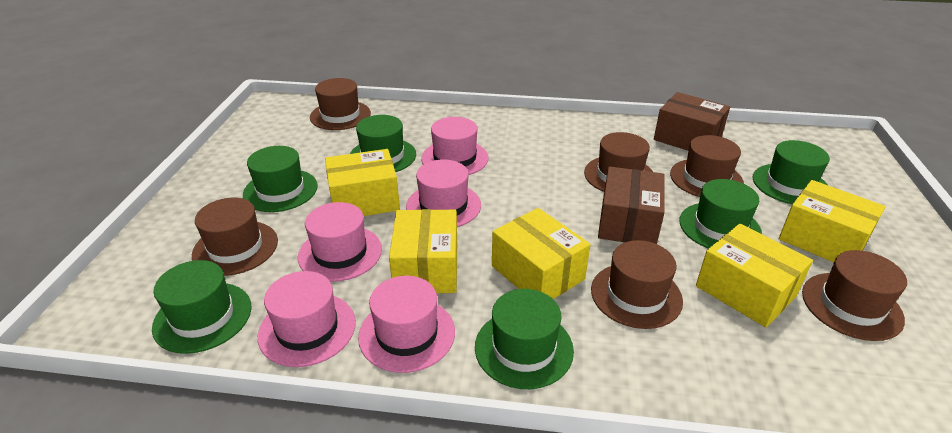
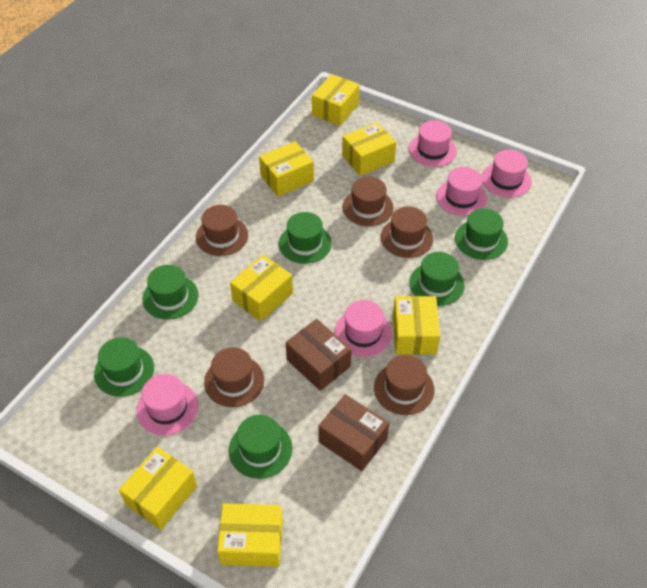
brown hat: [192,198,278,276] [310,78,371,130] [584,132,653,192] [591,240,683,329] [670,135,744,197] [802,250,907,341] = 6 -> [196,205,248,256] [204,347,264,407] [343,177,394,226] [374,355,434,415] [381,206,433,258] = 5
yellow box: [325,149,400,216] [389,209,457,293] [492,208,591,299] [696,224,813,327] [779,180,885,262] = 5 -> [119,447,197,530] [217,503,283,567] [230,255,293,321] [259,141,314,197] [312,74,360,126] [342,122,396,176] [393,296,440,355] = 7

